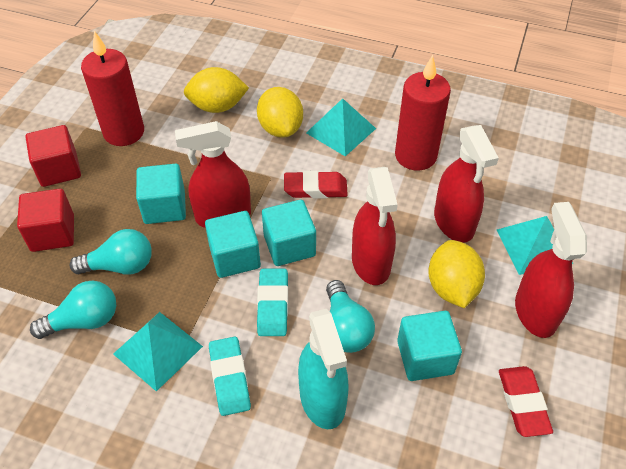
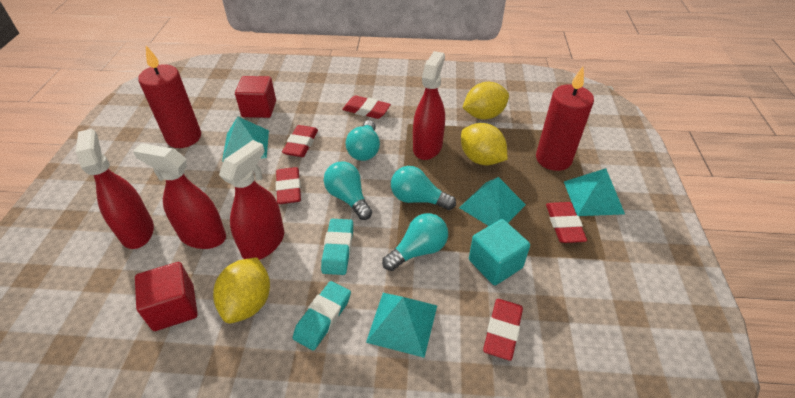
red eraser: [284,171,348,199] [499,366,553,437] = 2 -> [276,167,301,204] [282,125,318,157] [342,95,391,119] [483,299,523,361] [546,202,587,243] = 5
turquoise cube: [136,164,186,224] [205,211,261,278] [262,200,316,266] [397,311,462,381] = 4 -> [469,219,530,286] = 1
turquoise light bulb: [30,281,116,339] [69,229,152,274] [326,280,375,353] = 3 -> [324,161,372,220] [345,120,380,161] [382,213,448,271] [391,166,456,210] = 4
turquoise pyramid: [113,312,203,392] [306,98,376,156] [497,216,573,275] = 3 -> [222,116,269,162] [366,293,437,358] [459,177,526,226] [564,168,625,216] = 4
turquoise spray bottle: [298,309,349,429] = 1 -> none = 0

